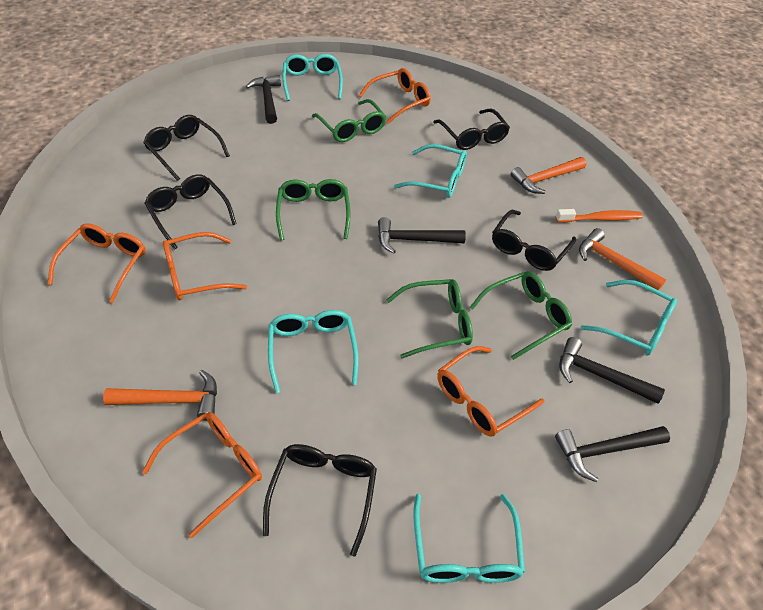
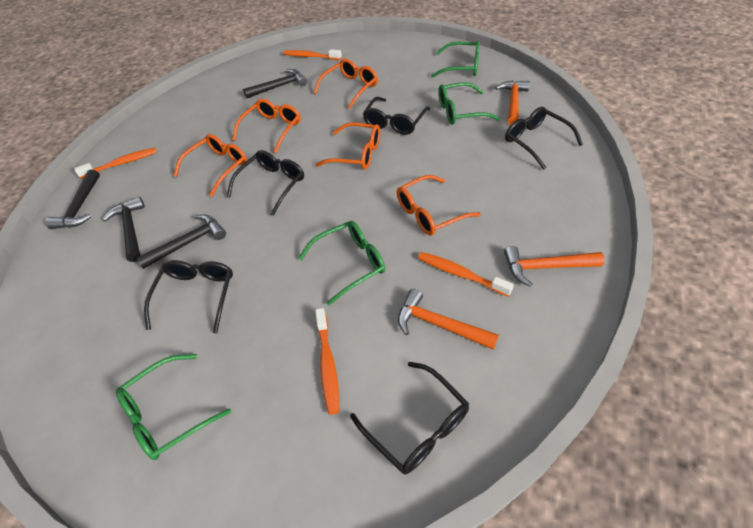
orange toothbrush: [556,209,643,222] = 1 -> [75,148,157,178] [283,49,342,60] [315,308,339,415] [418,252,514,297] = 4
turquoise glasses: [268,310,359,393] [282,54,343,101] [394,144,467,198] [413,494,525,583] [581,280,677,356] = 5 -> none = 0

